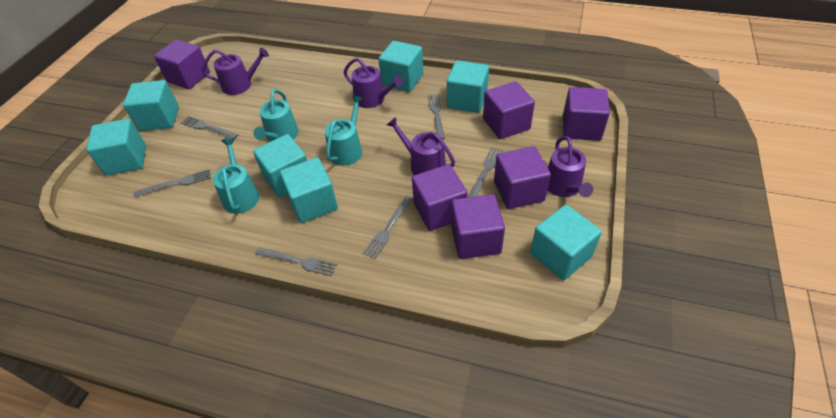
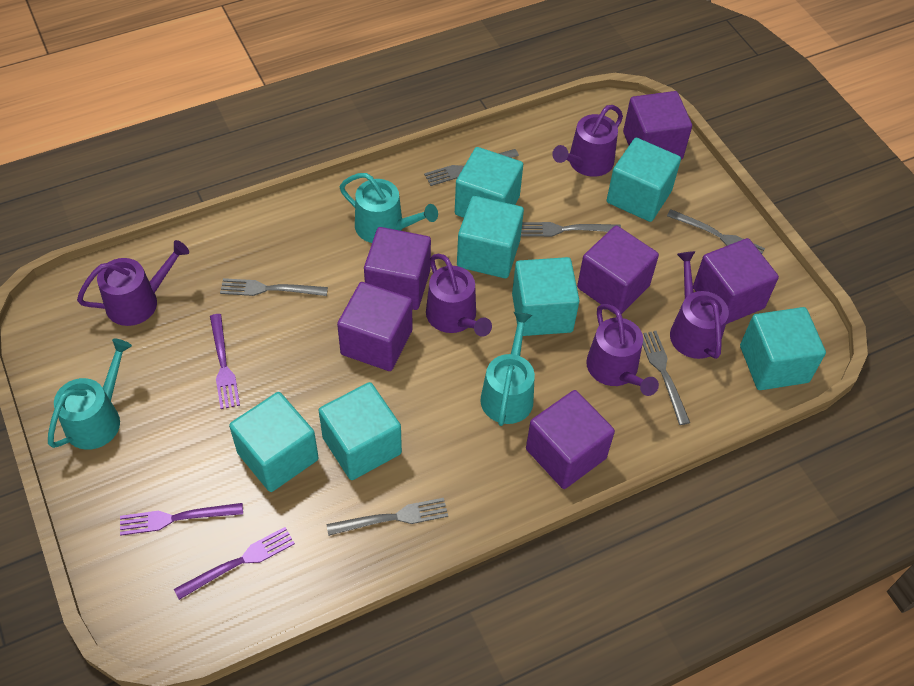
purple fork: none = 0 -> [120,503,243,536] [174,527,295,600] [210,314,240,409] = 3
purple watering can: [202,48,269,95] [344,58,404,108] [387,117,455,175] [548,136,593,197] = 4 -> [77,240,189,326] [426,254,492,337] [552,105,623,177] [586,304,659,396] [670,251,729,359] = 5

